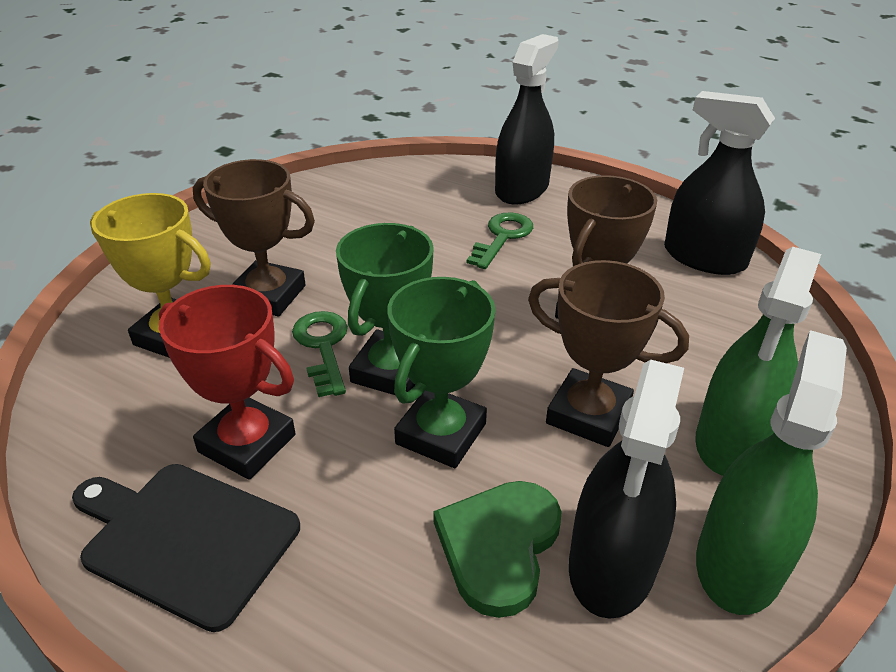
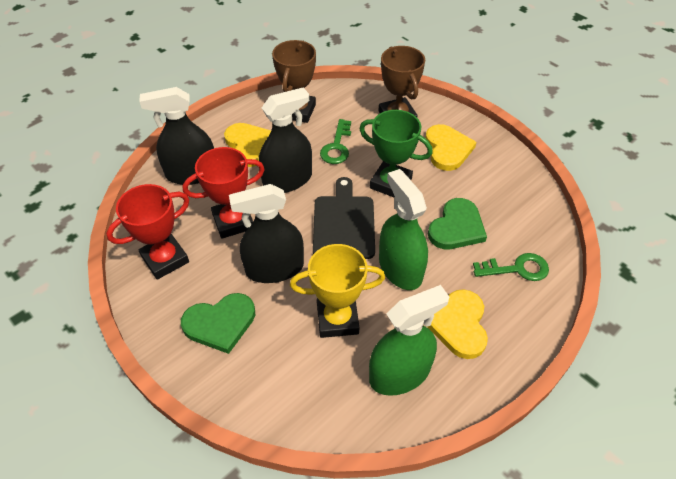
brown trophy: [193,159,315,316] [528,260,689,447] [555,175,657,319] = 3 -> [272,40,316,123] [378,46,425,117] = 2
green heart: [433,481,562,618] = 1 -> [181,293,255,354] [428,198,487,249] = 2
green trophy: [336,223,434,395] [387,277,496,468] = 2 -> [359,110,432,198] = 1
red trophy: [159,285,296,480] = 1 -> [106,184,189,280] [183,147,265,239] = 2
yellow heart: none = 0 -> [224,123,271,167] [425,124,477,171] [427,289,488,359] = 3

